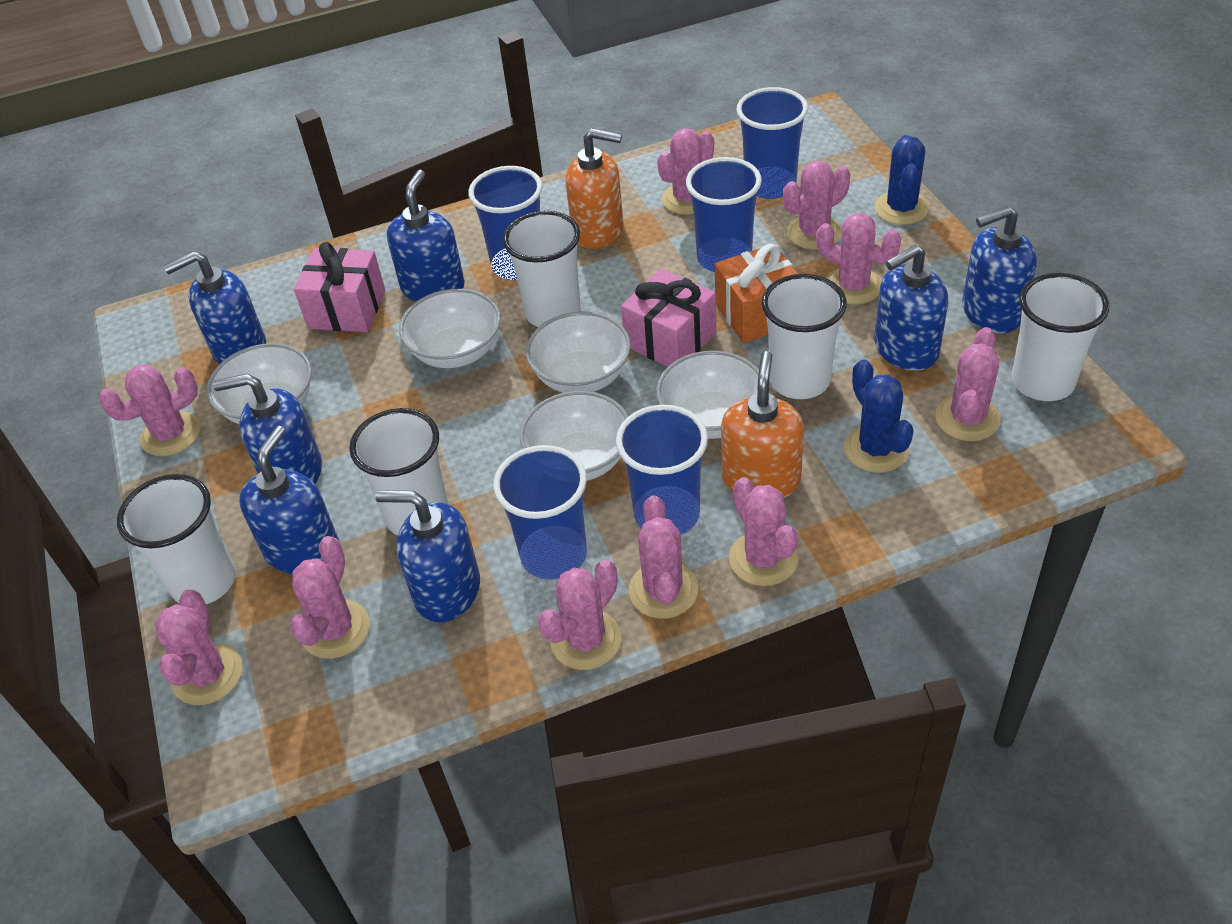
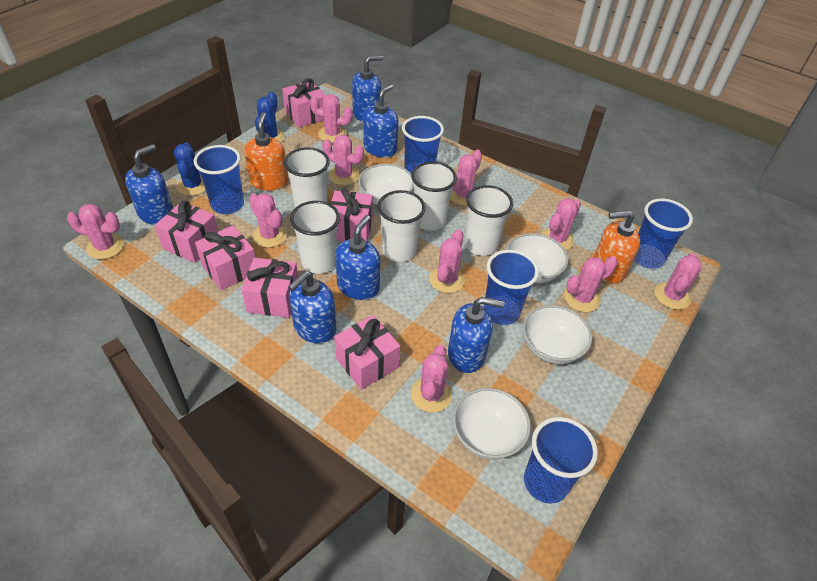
blue soap dispenser: [163,251,266,364] [213,374,322,484] [239,426,340,574] [375,490,480,622] [387,170,465,302] [874,245,948,371] [962,206,1037,333] = 7 -> [125,144,173,225] [288,271,336,343] [335,215,380,300] [352,55,384,122] [363,84,399,158] [448,297,505,373] = 6
orange gift: [715,244,798,343] = 1 -> none = 0
pink gift: [294,242,385,332] [621,269,716,367] = 2 -> [154,201,219,263] [195,225,255,290] [241,258,298,318] [282,78,326,128] [330,188,373,241] [334,315,400,390] = 6
white bowl: [207,343,312,424] [399,289,501,368] [520,391,628,481] [526,311,631,393] [656,351,759,439] = 5 -> [358,164,414,205] [453,388,531,460] [506,233,568,283] [523,305,592,364] = 4

